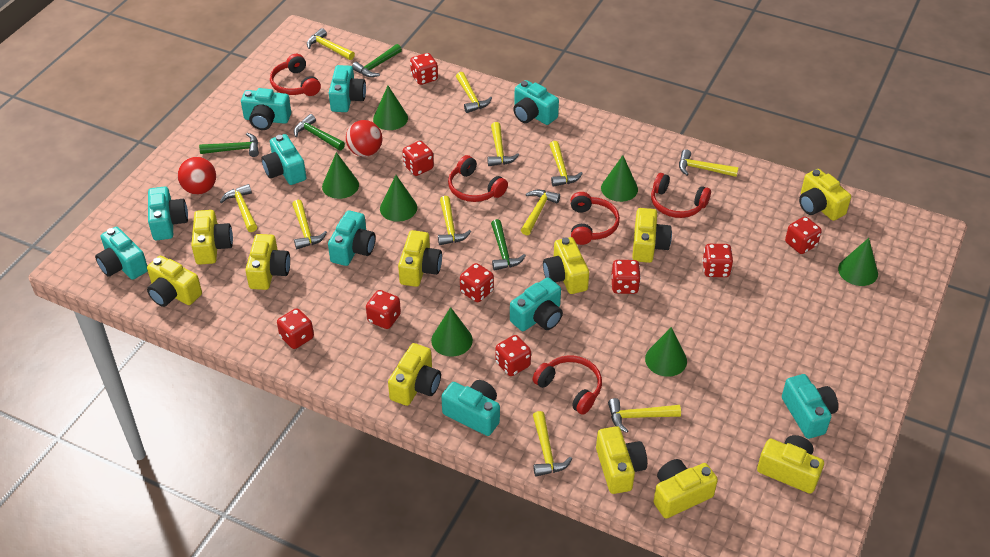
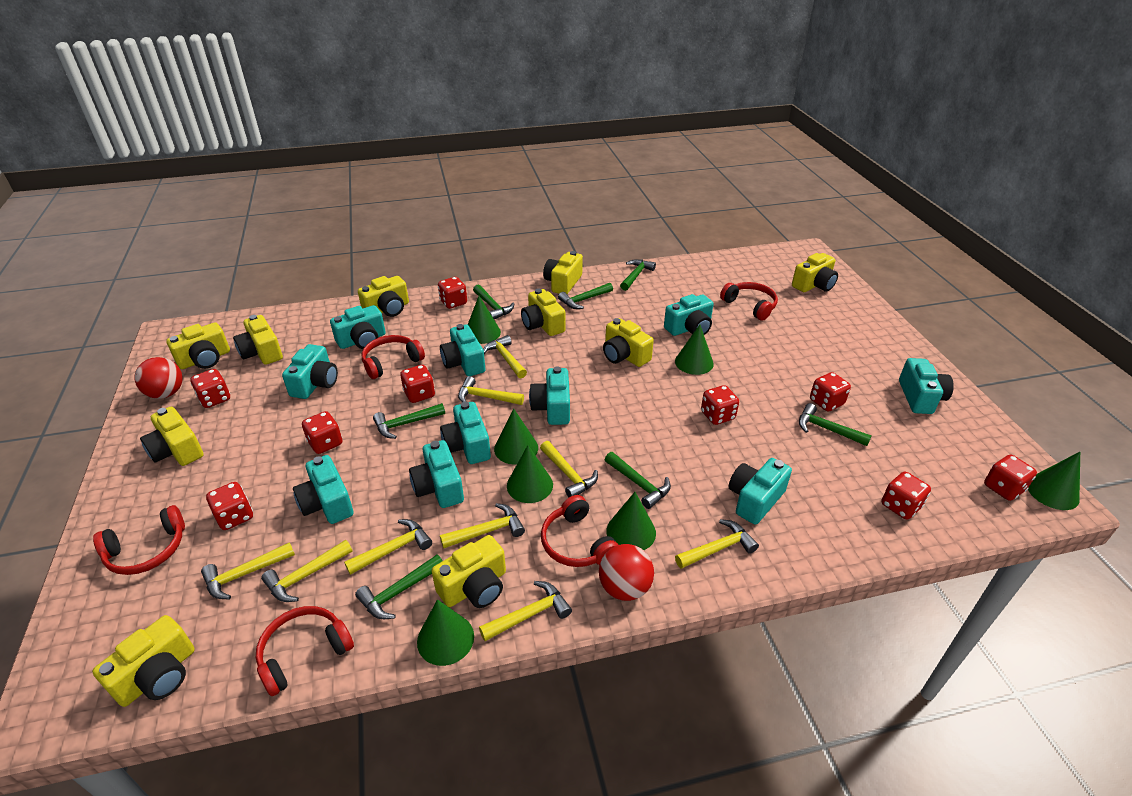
green hammer: [199,133,259,157] [294,114,345,150] [352,44,402,77] [491,219,526,271] = 4 -> [355,555,443,619] [373,403,445,439] [473,285,514,320] [558,283,613,309] [605,452,671,509] [620,259,656,291] [799,403,872,446] = 7
yellow camera: [147,256,202,307] [191,210,233,265] [245,234,290,290] [388,343,441,406] [398,230,442,287] [543,237,589,294] [596,426,647,494] [632,208,672,263] [653,459,718,518] [757,435,824,494] [799,169,851,221] = 11 -> [92,615,195,707] [140,407,204,466] [166,322,230,369] [233,315,283,365] [358,276,409,317] [432,535,506,608] [521,288,566,336] [543,251,583,294] [603,318,654,367] [792,253,838,292] = 10
yellow hammer: [220,184,257,232] [292,200,327,249] [307,28,355,60] [438,196,471,245] [456,72,492,113] [487,122,519,166] [521,190,560,235] [533,411,572,477] [549,141,583,187] [608,398,681,433] [679,149,739,177] = 11 -> [201,542,295,599] [261,540,353,602] [344,519,432,575] [440,503,525,548] [458,376,524,405] [479,581,572,641] [483,335,527,378] [540,441,598,497] [675,519,759,569] = 9

